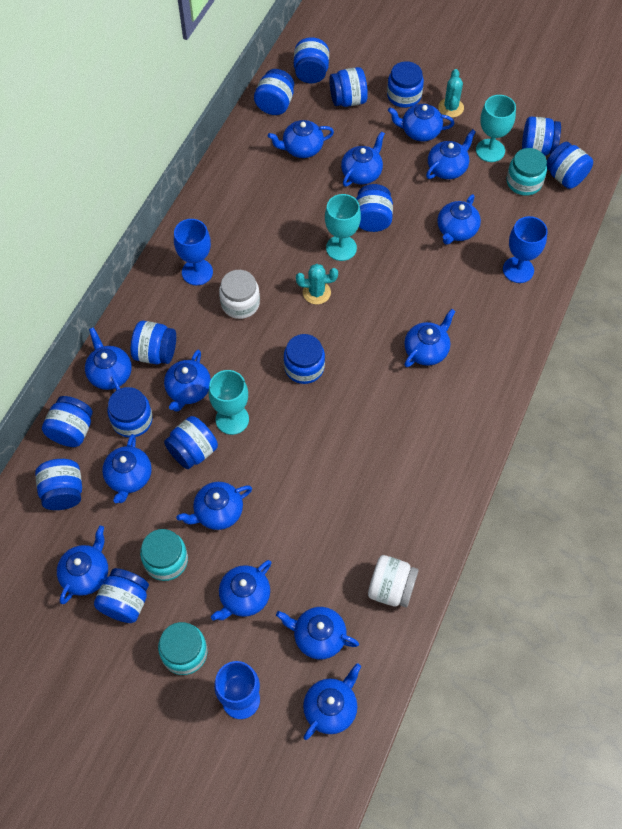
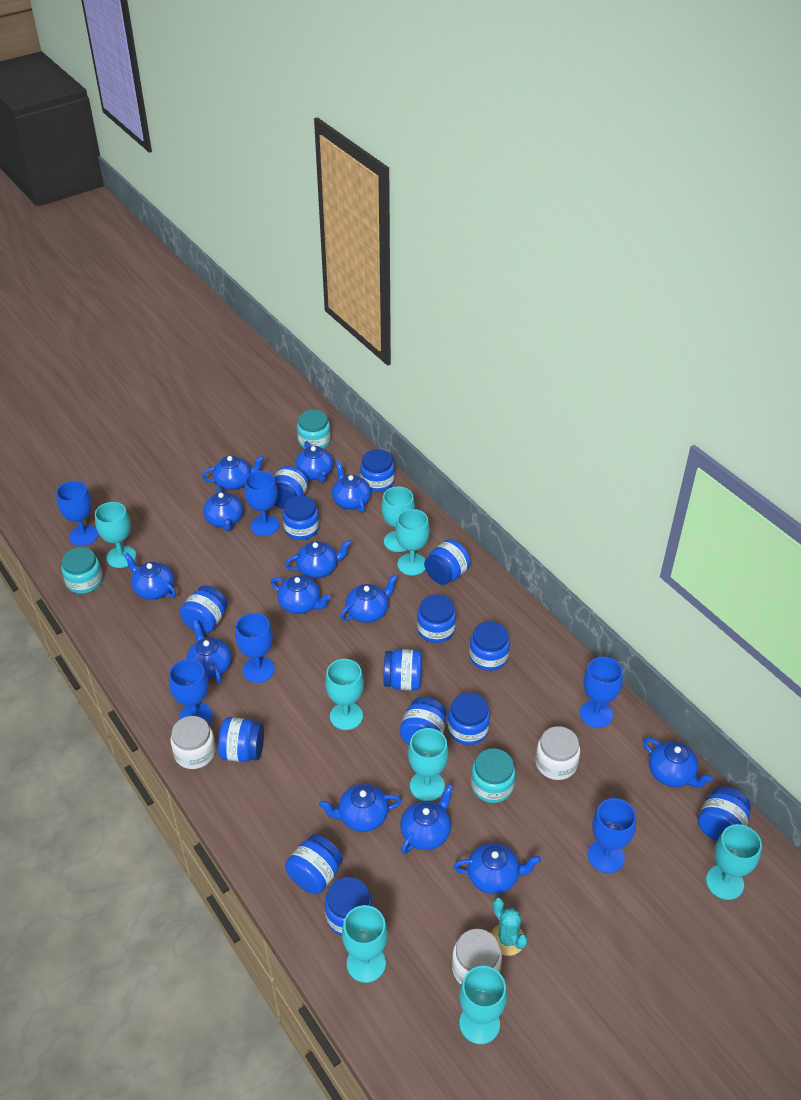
blue goblet: [174,219,213,285] [214,661,260,719] [503,216,547,283] = 3 -> [56,481,98,546] [169,659,213,724] [235,613,275,683] [244,471,279,536] [580,657,623,728] [588,798,636,873] = 6
blue teapot: [57,526,108,604] [85,327,132,391] [102,434,152,503] [164,350,211,412] [176,482,252,530] [211,560,272,621] [268,120,334,158] [276,607,359,659] [303,663,361,740] [341,131,385,187] [388,104,454,141] [404,309,455,367] [426,129,476,179] [437,194,481,245] = 14 -> [124,553,176,600] [186,620,232,684] [202,455,264,490] [203,486,243,531] [271,576,331,614] [285,540,351,578] [295,441,333,482] [319,784,402,832] [332,461,371,513] [340,574,398,623] [400,784,453,854] [453,843,541,894] [643,738,713,787] = 13
turquoise cactus: [296,264,338,304] [438,69,464,117] = 2 -> [491,898,528,956] = 1
turquoise goblet: [209,370,249,435] [325,194,361,261] [476,95,516,162] = 3 -> [95,502,136,568] [325,659,364,730] [342,905,388,983] [381,487,415,552] [396,509,430,575] [408,728,449,801] [459,966,507,1044] [706,824,762,900] = 8
white jar: [219,270,260,319] [368,555,419,608] = 2 -> [170,716,216,769] [452,929,502,984] [535,726,580,780] = 3

